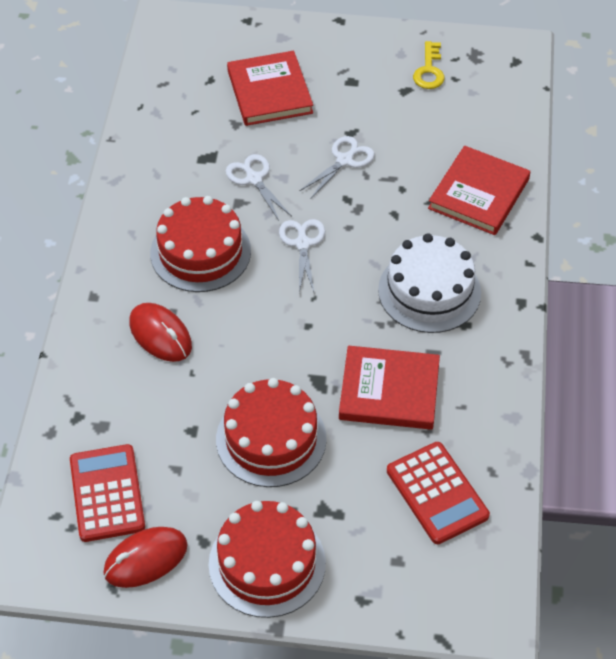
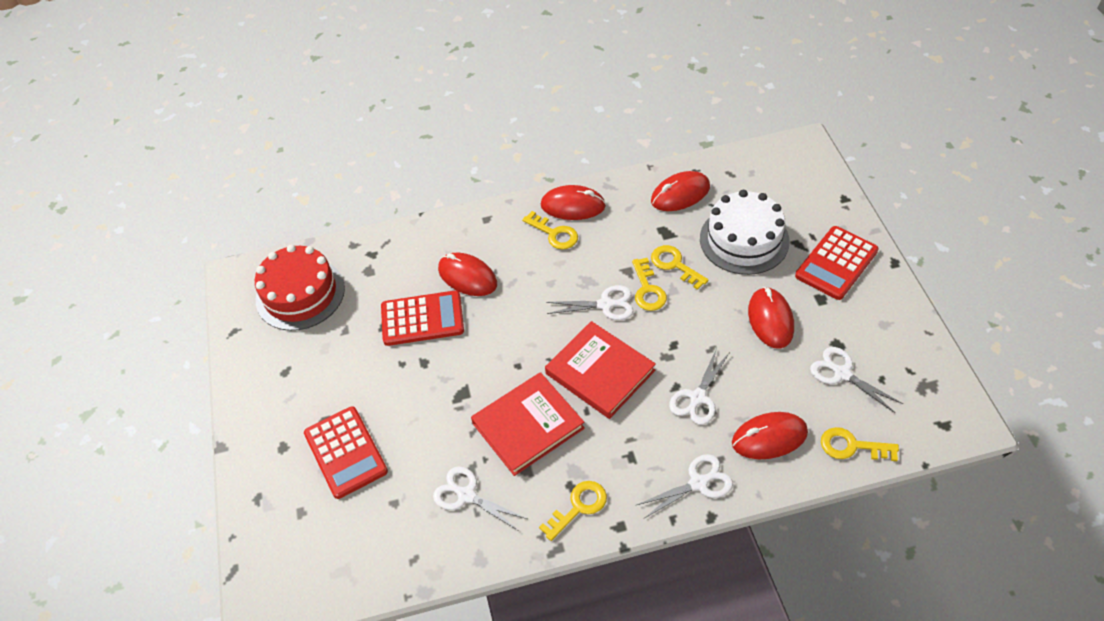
red book: [227,51,313,126] [339,346,440,430] [428,146,530,235] = 3 -> [471,372,585,476] [545,321,656,419] = 2
red cake: [150,196,251,292] [209,501,326,618] [216,378,327,487] = 3 -> [255,244,345,331] = 1
red calculator: [70,444,145,542] [387,442,490,544] = 2 -> [304,406,388,499] [381,290,464,346] [795,226,879,300] = 3
red mouse: [103,527,187,588] [129,303,192,362] = 2 -> [438,252,497,296] [541,185,606,220] [651,171,710,211] [732,412,808,459] [748,287,794,349] = 5
white scissors: [226,154,291,220] [279,219,325,293] [300,136,375,199] = 3 -> [433,467,527,531] [546,285,633,320] [637,454,733,519] [669,348,730,425] [810,347,903,413] = 5
yellow key: [413,41,445,89] = 1 -> [522,211,578,249] [539,481,607,541] [632,258,667,311] [651,245,708,290] [821,427,899,461] = 5

